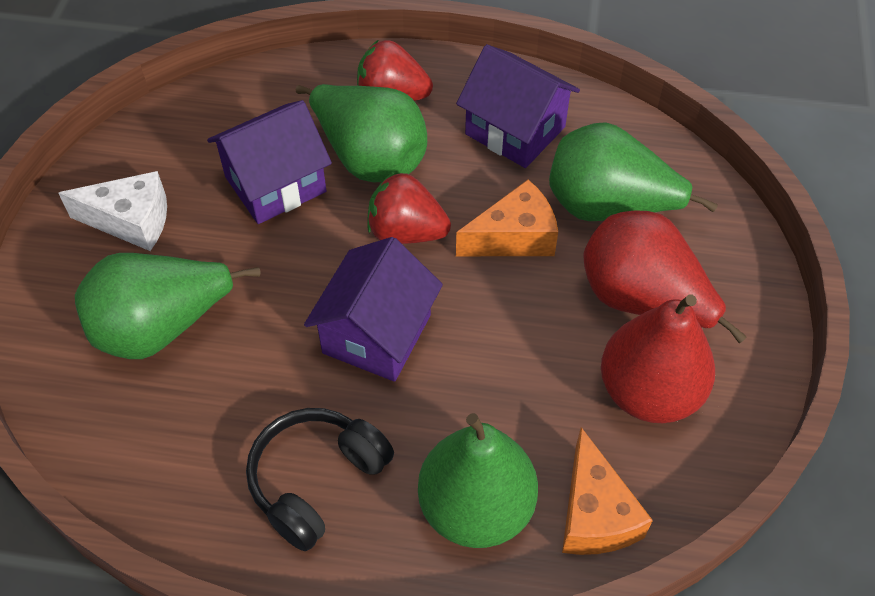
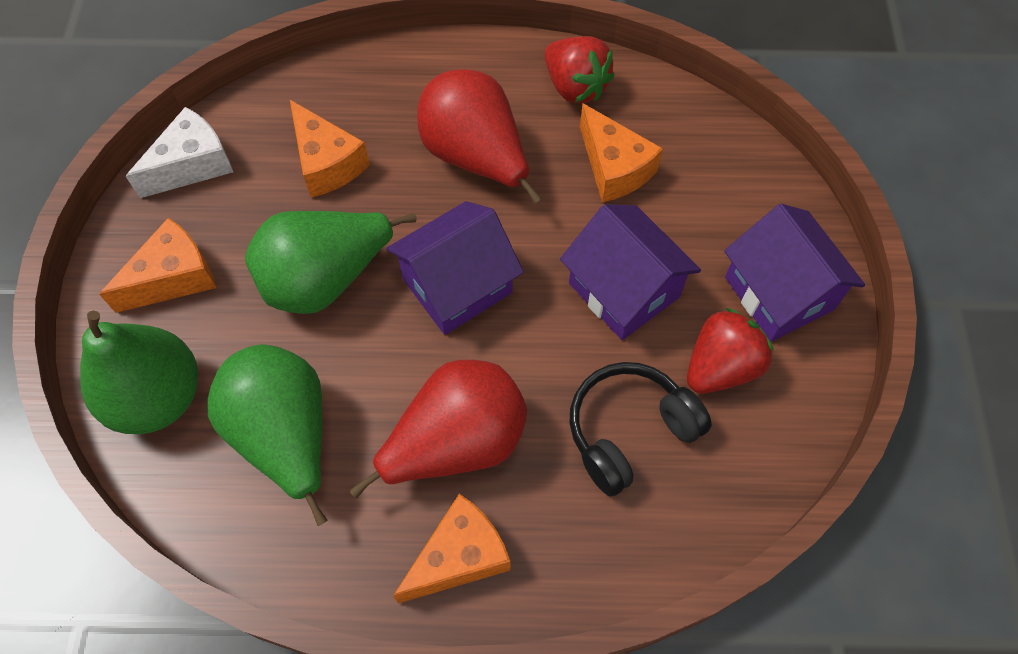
green pear: [75,253,261,359] [296,84,427,182] [418,413,538,548] [549,122,717,221] = 4 -> [80,311,198,434] [207,345,328,526] [245,211,417,314] = 3
orange cheese: [456,180,558,256] [562,427,653,555] = 2 -> [99,218,216,313] [290,100,370,198] [393,494,510,604] [580,103,663,202] = 4

